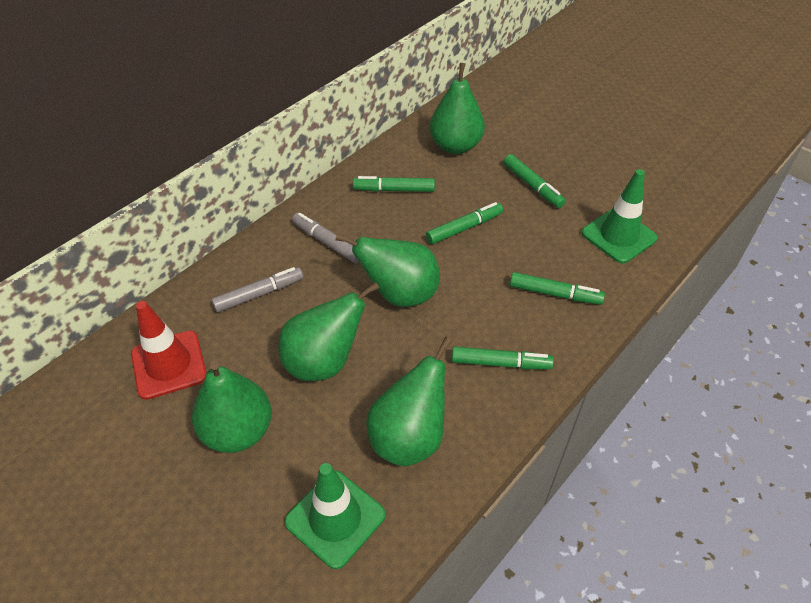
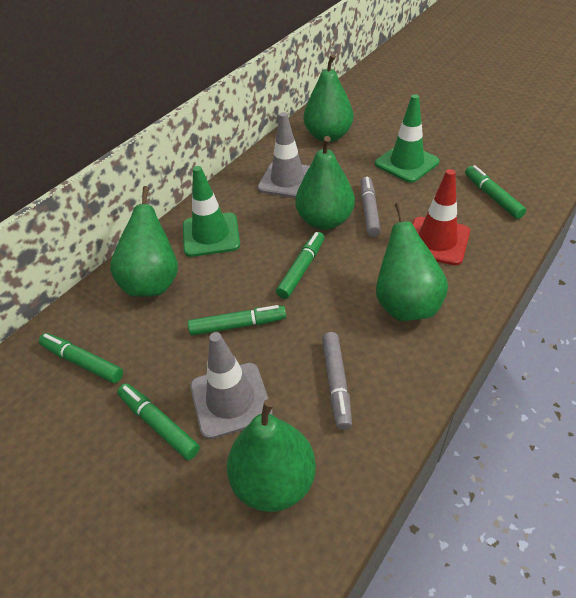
grey traffic cone: none = 0 -> [190,332,273,439] [257,112,310,198] = 2

